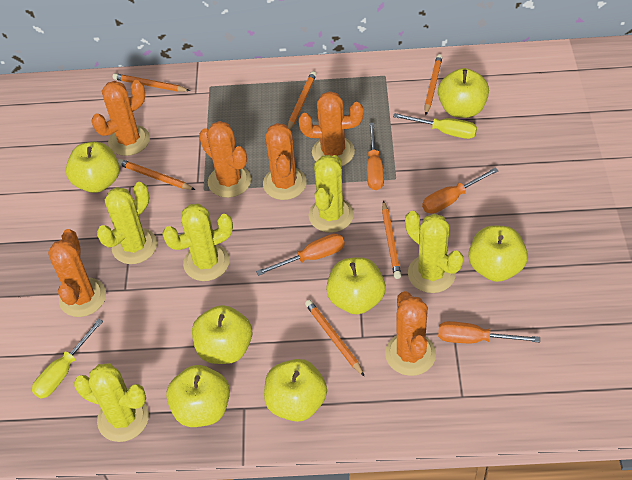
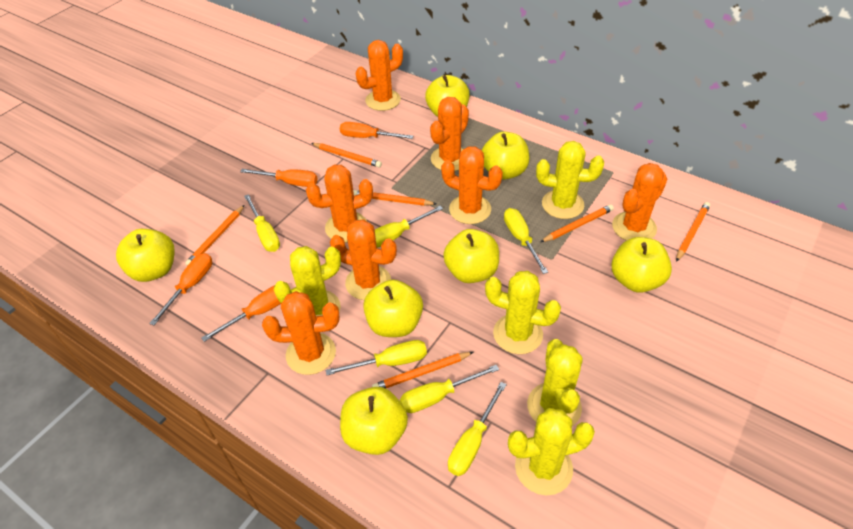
orange cactus: [48,229,106,317] [92,80,150,156] [199,121,251,198] [263,123,307,200] [299,91,363,166] [385,291,436,376] = 6 -> [262,291,339,375] [306,165,373,243] [330,219,397,300] [356,40,403,111] [430,97,469,171] [441,146,503,224] [612,163,667,241] = 7
yellow screwdriver: [32,319,103,399] [393,113,477,139] = 2 -> [244,194,280,252] [326,340,427,375] [375,206,443,248] [400,365,499,413] [448,382,507,476] [504,208,548,274] = 6

